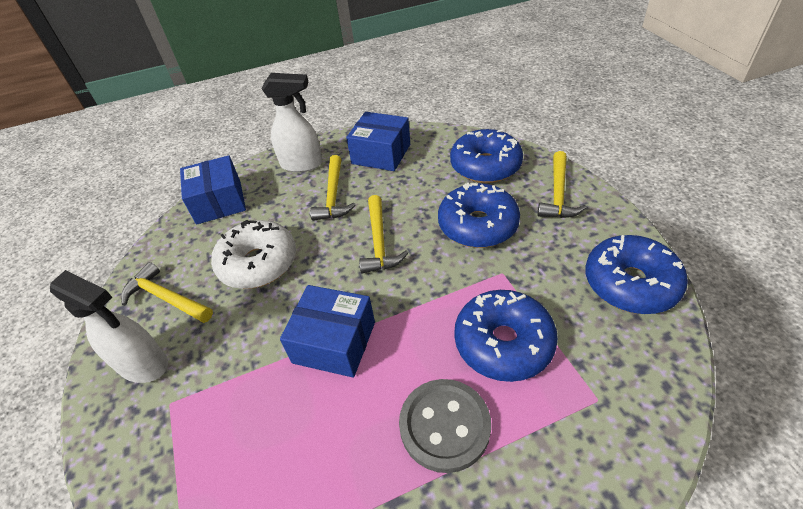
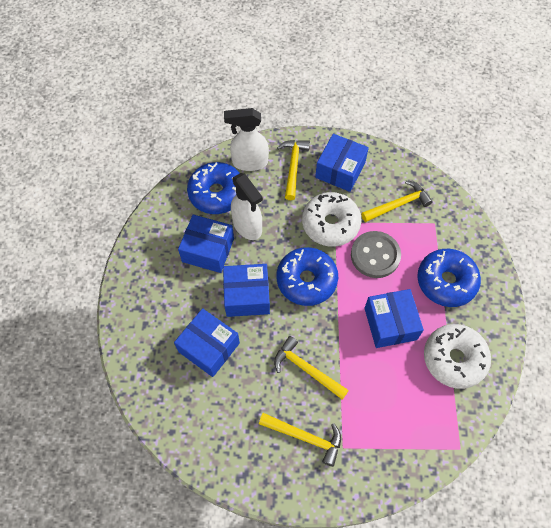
blue box: [180,155,246,225] [280,285,375,378] [346,112,410,171] = 3 -> [174,308,240,377] [178,214,234,273] [223,264,270,317] [315,134,369,192] [364,289,424,348] = 5
blue donut: [438,183,520,248] [450,129,523,183] [454,290,558,382] [585,235,688,314] = 4 -> [187,162,240,214] [277,247,338,306] [417,249,481,307] = 3
white donut: [211,220,296,289] = 1 -> [302,192,361,247] [424,324,491,389] = 2

